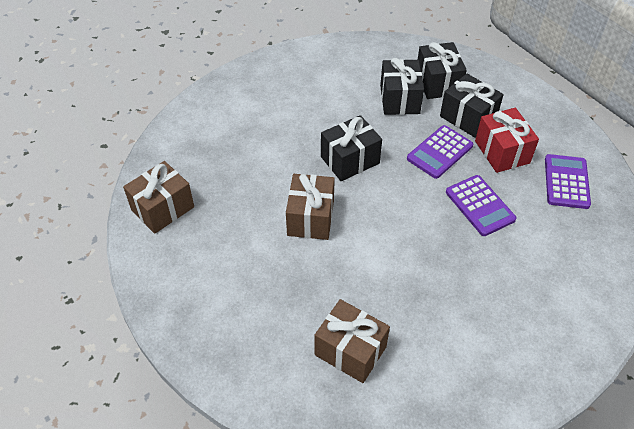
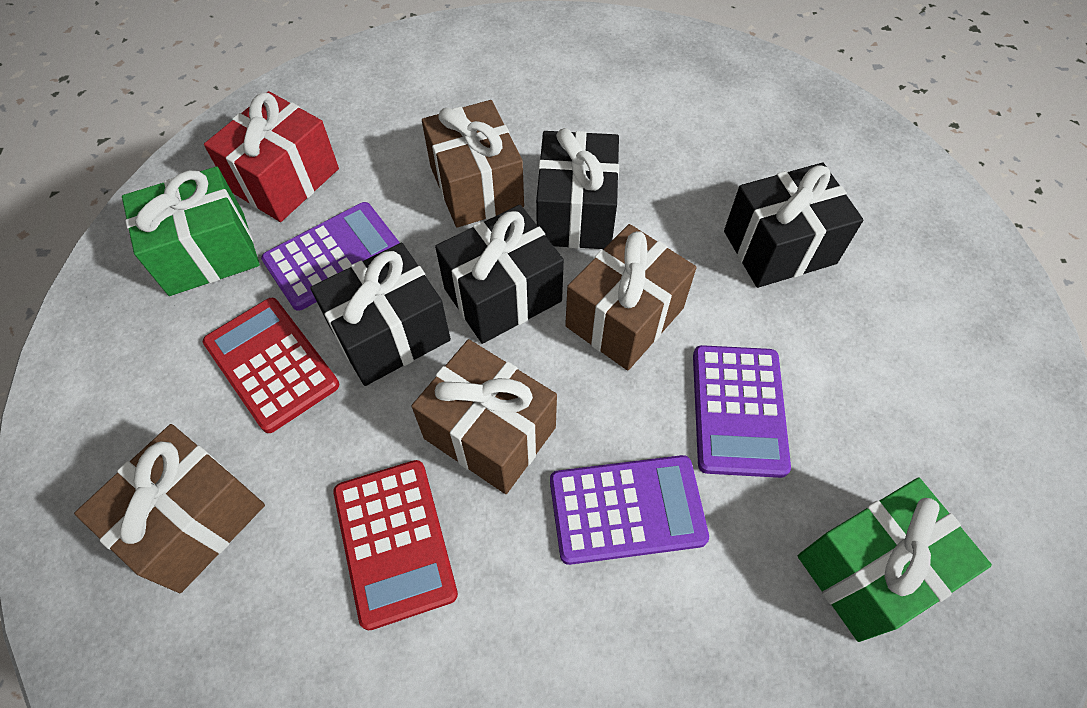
brown gift: [123,161,194,234] [286,174,335,240] [314,299,390,383] = 3 -> [74,424,265,593] [412,339,557,494] [422,100,524,228] [565,224,697,371] = 4
green gift: none = 0 -> [122,166,260,296] [798,478,992,642] = 2
red calculator: none = 0 -> [203,298,339,433] [333,460,458,631] = 2

